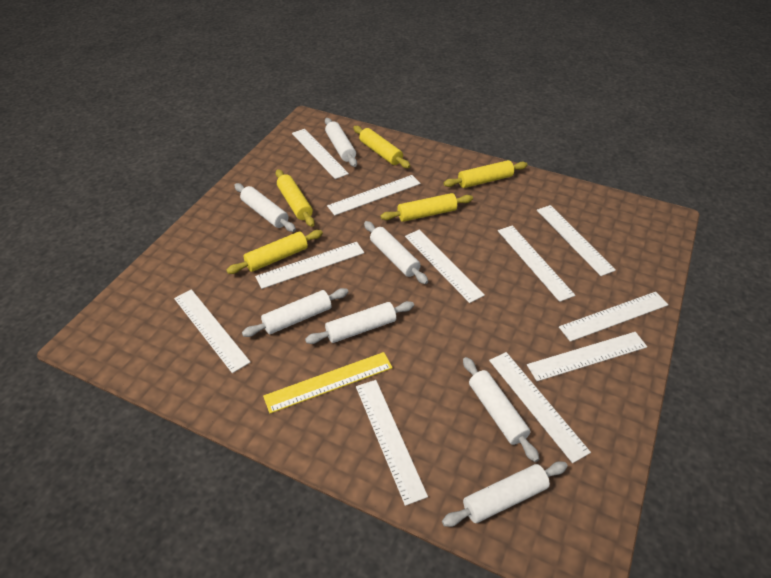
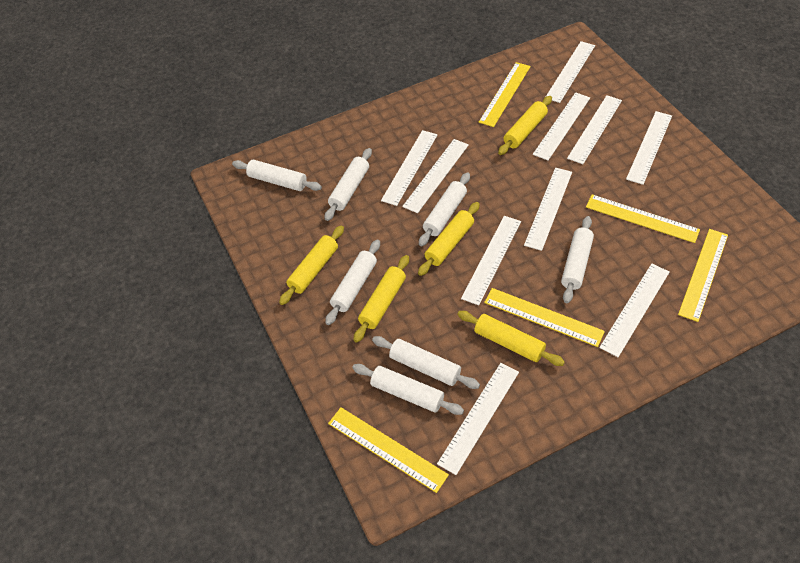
white ruler: [174,289,251,373] [255,242,364,289] [292,129,349,179] [327,175,421,216] [356,380,428,506] [405,230,485,303] [489,352,591,463] [498,225,575,302] [527,332,647,381] [537,205,616,276] [559,292,669,342] = 11 -> [381,130,438,206] [402,139,469,213] [437,363,519,475] [461,216,521,305] [524,168,572,251] [533,92,590,160] [546,41,595,103] [567,95,622,164] [599,264,670,357] [626,111,672,185] = 10
yellow ruler: [263,352,393,413] = 1 -> [328,407,449,493] [479,62,531,127] [484,288,605,347] [586,194,700,243] [678,229,728,322] = 5

